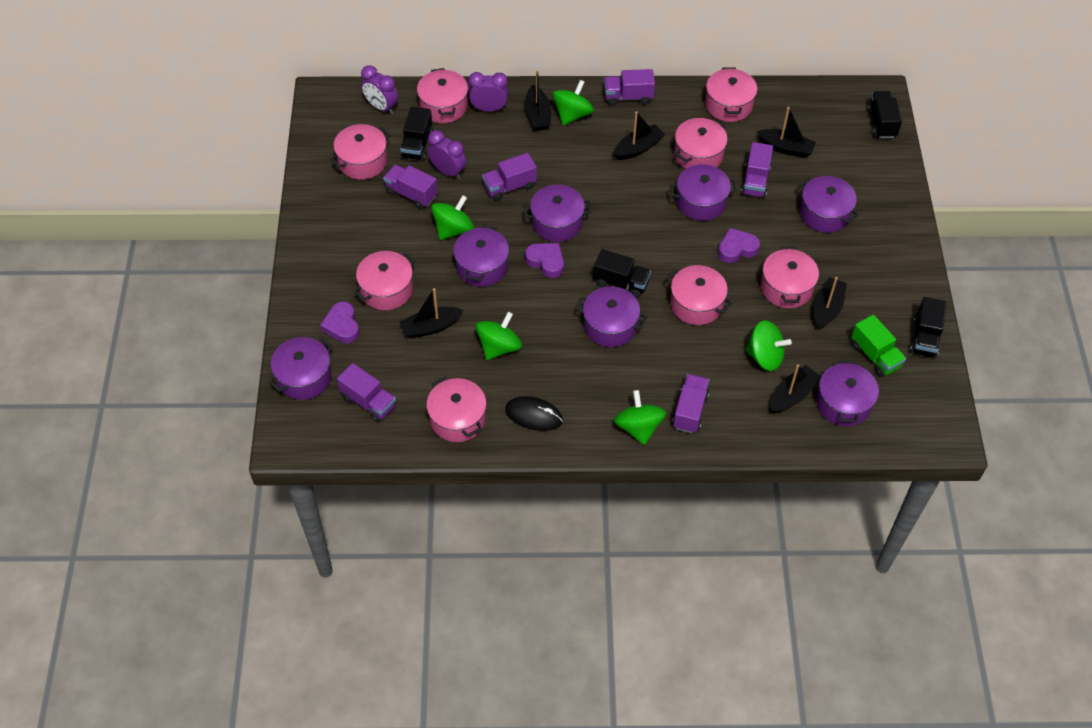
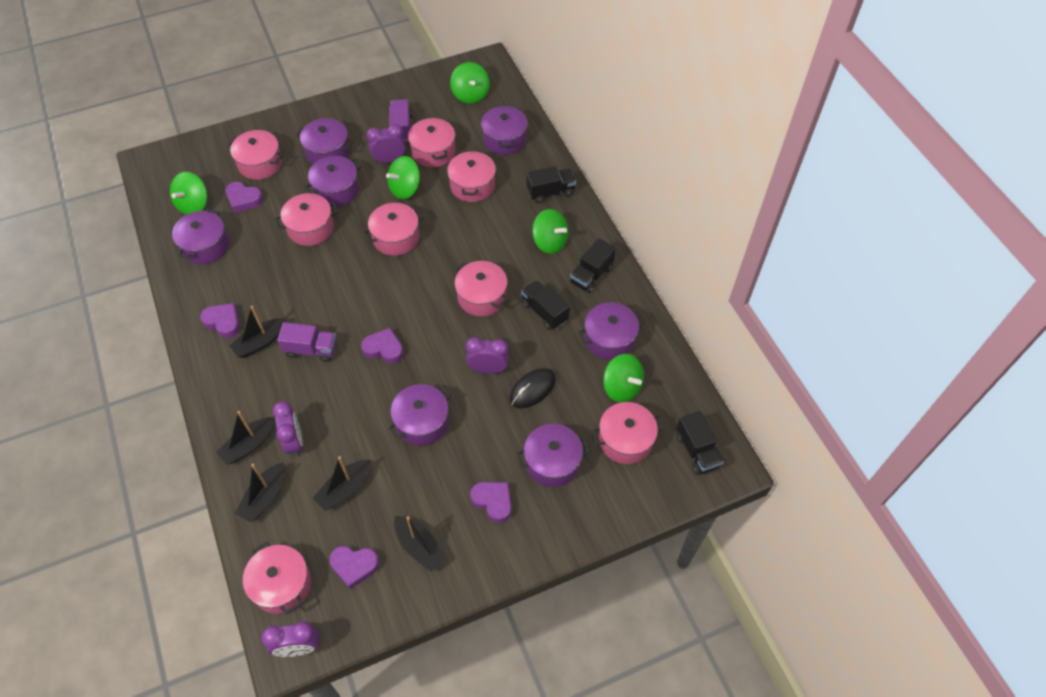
black boat: [399,288,463,338] [525,70,551,131] [613,111,665,160] [757,107,816,158] [771,365,821,414] [814,277,847,330] = 6 -> [216,411,275,465] [229,306,287,358] [235,462,285,523] [313,456,371,511] [394,516,447,572] = 5
green truck: [851,315,906,377] = 1 -> none = 0
purple clock: [361,65,398,114] [428,130,466,179] [468,72,508,112] = 3 -> [261,621,319,657] [273,401,303,457] [366,124,405,163] [466,337,509,374] = 4
purple heart: [320,301,359,343] [525,243,564,278] [718,228,760,263] = 3 -> [200,303,240,338] [225,182,263,213] [329,546,379,589] [361,328,404,364] [470,482,511,523] = 5
purple truck: [337,363,396,422] [383,165,438,209] [482,153,537,201] [604,69,655,106] [672,374,710,433] [741,142,773,198] = 6 -> [277,322,337,362] [389,99,412,141] = 2

